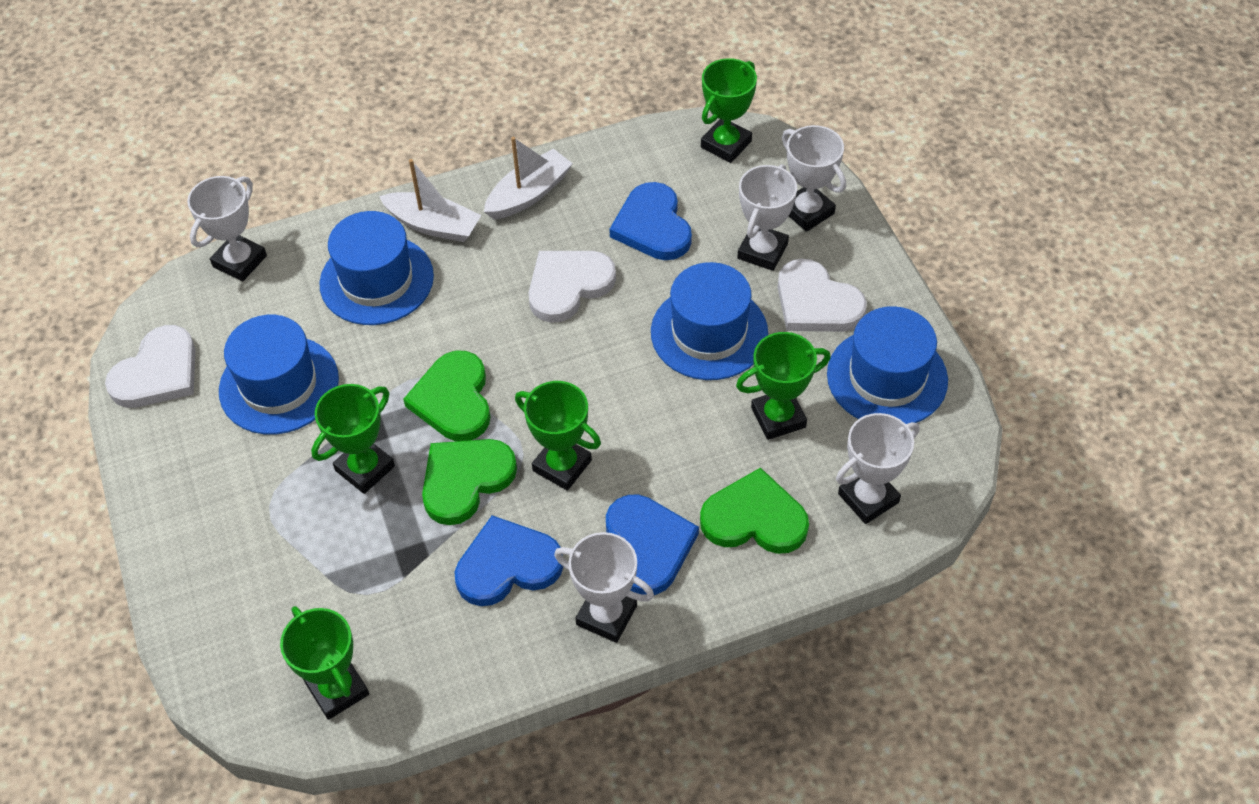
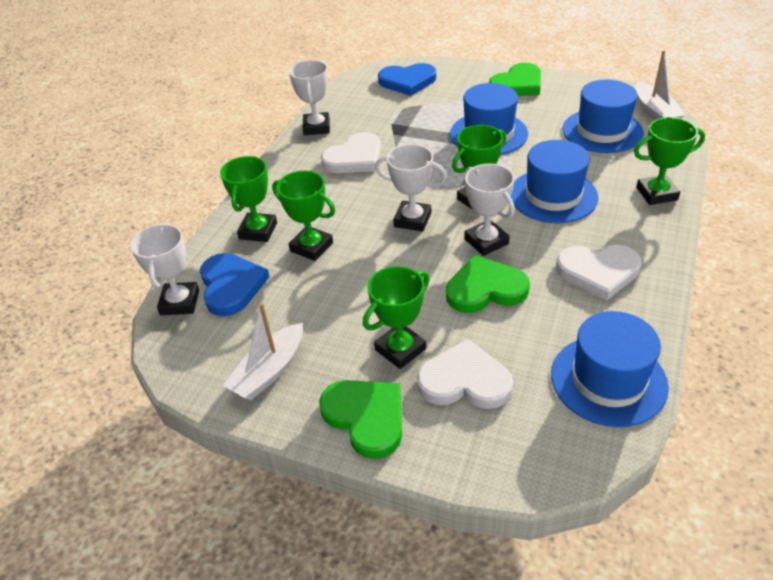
blue heart: [455,515,563,606] [606,494,699,595] [609,182,692,260] = 3 -> [200,253,270,316] [378,63,436,96] = 2
white trophy: [187,176,267,281] [554,532,654,643] [737,164,797,271] [782,125,846,232] [836,413,919,524] = 5 -> [130,223,199,315] [289,60,330,135] [375,144,447,232] [464,164,515,256] = 4

